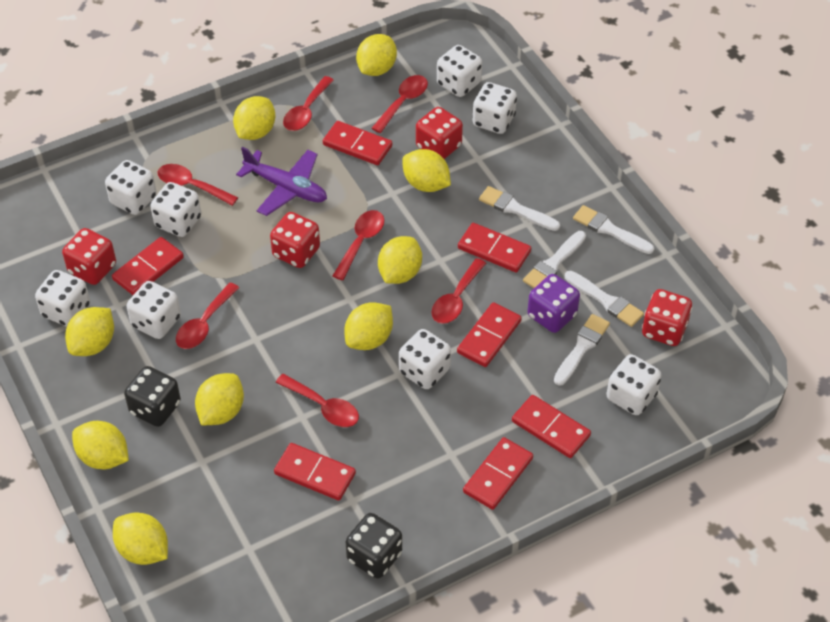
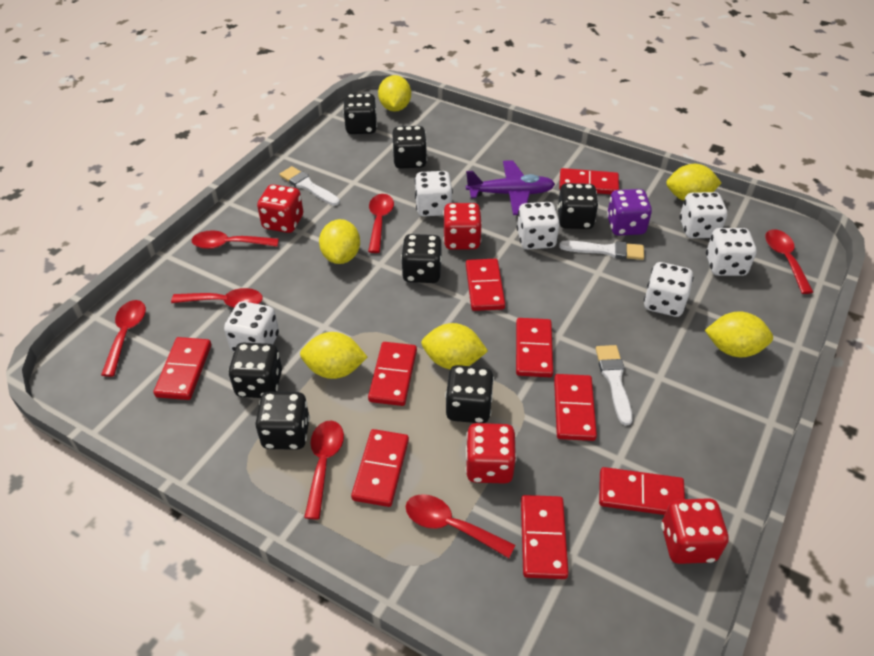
black dice: [124,366,181,427] [346,513,402,579] = 2 -> [228,343,282,398] [255,392,310,450] [343,93,377,134] [392,126,427,169] [401,234,442,283] [445,365,494,423] [557,183,599,229] = 7
red domino: [112,237,184,295] [274,443,356,501] [323,121,392,165] [457,302,521,367] [458,223,531,273] [463,437,533,510] [512,395,591,458] = 7 -> [153,337,211,400] [351,429,409,507] [368,342,417,406] [466,259,505,311] [516,318,553,377] [521,495,569,579] [554,374,597,441] [559,168,619,194] [599,467,685,515] = 9
white brush: [479,186,560,231] [523,231,586,288] [554,314,610,386] [565,271,644,327] [573,205,654,254] = 5 -> [279,166,340,206] [559,240,644,260] [596,345,633,426] = 3
white dice: [35,270,90,327] [105,160,157,215] [127,281,181,339] [150,182,201,237] [399,329,451,389] [437,45,482,97] [472,82,517,134] [606,354,661,415] = 8 -> [224,301,279,352] [415,171,453,216] [517,202,559,249] [644,262,693,317] [680,192,727,238] [706,228,756,276] = 6
yellow lemon: [65,307,114,356] [72,421,129,469] [113,512,168,565] [195,373,244,425] [233,96,275,140] [344,303,393,350] [356,34,397,76] [378,236,422,284] [402,149,451,192] = 9 -> [300,332,367,379] [319,219,360,264] [378,75,411,112] [421,323,488,369] [666,164,721,201] [705,311,773,357] = 6

